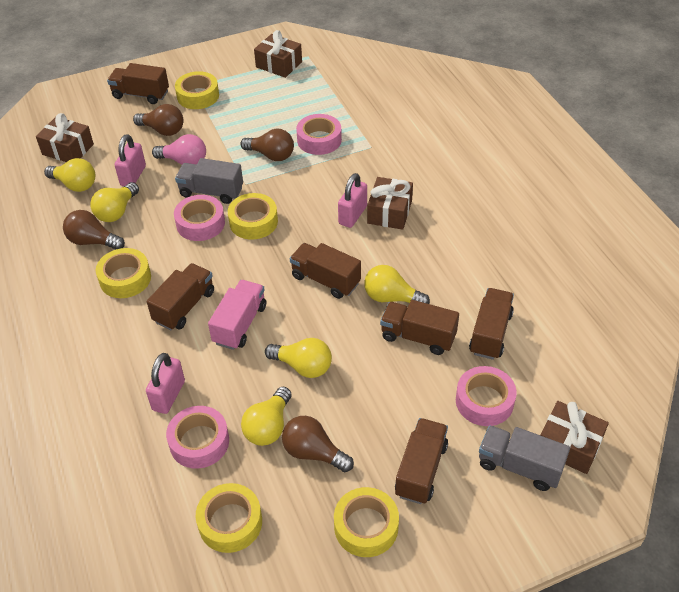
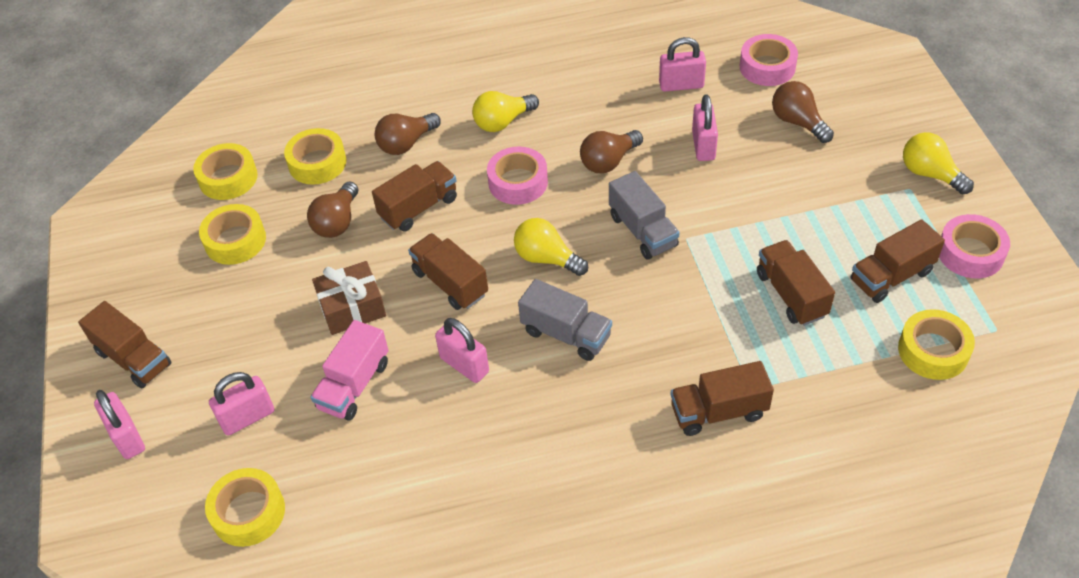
brown gift: [36,113,94,162] [254,30,302,78] [367,177,413,230] [541,401,609,474] = 4 -> [312,261,386,335] = 1
pink light bulb: [152,134,206,165] = 1 -> none = 0
pink padlock: [115,134,146,186] [146,353,185,414] [338,173,367,228] = 3 -> [94,390,145,459] [209,372,274,436] [435,318,489,383] [659,37,706,92] [692,94,718,161] = 5
pink tape: [166,406,229,469] [174,195,225,241] [296,114,342,155] [456,366,517,426] = 4 -> [487,146,548,205] [740,34,798,86] [939,214,1010,278] = 3
yellow light bulb: [44,158,95,192] [90,182,139,222] [241,387,292,446] [265,338,332,378] [364,265,430,304] = 5 -> [472,91,539,132] [514,218,588,276] [903,132,974,195] = 3

